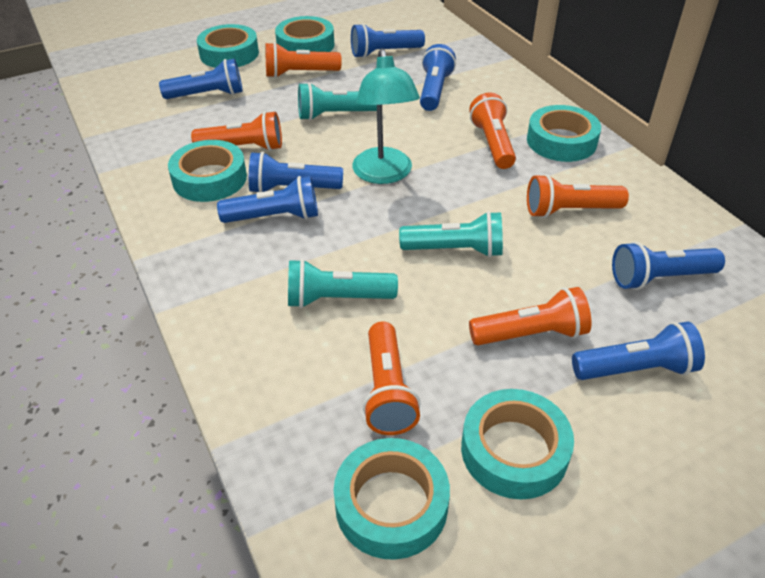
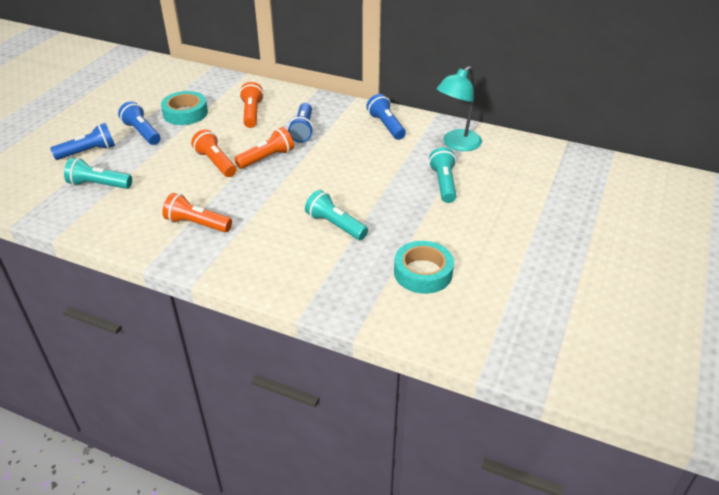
blue flashlight: [159,59,243,99] [217,176,318,223] [249,152,343,192] [351,23,425,58] [420,44,456,111] [572,322,705,380] [612,241,725,290] = 7 -> [50,123,115,160] [118,101,160,145] [288,103,314,143] [366,94,406,140] = 4
orange flashlight: [191,111,282,151] [265,42,342,78] [363,321,421,435] [469,93,516,169] [469,287,592,345] [527,174,629,218] = 6 -> [162,193,232,232] [191,129,236,177] [234,127,294,169] [239,82,264,128] = 4
turquoise tape: [168,140,247,202] [197,24,259,68] [275,16,335,52] [334,438,450,560] [461,389,574,499] [527,105,601,162] = 6 -> [161,91,208,125] [394,241,454,294] = 2

